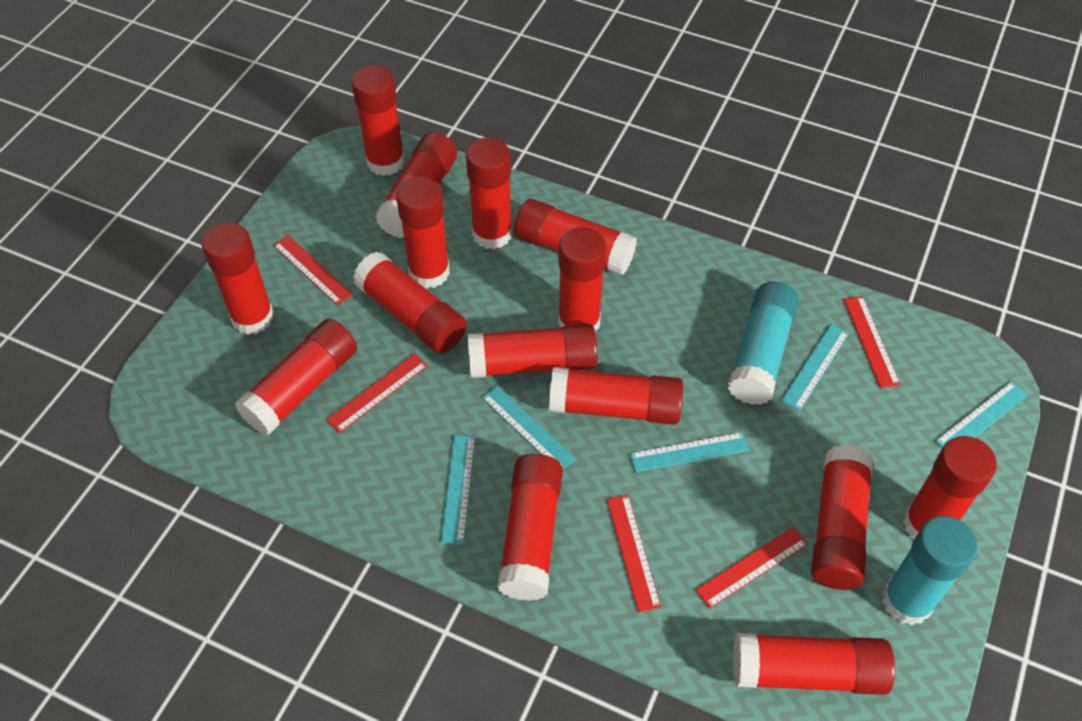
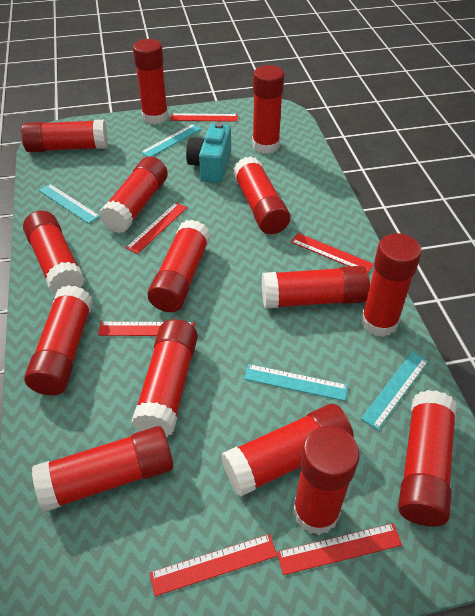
red ruler: [273,235,353,305] [326,353,428,433] [607,495,661,612] [696,526,808,608] [844,296,900,388] = 5 -> [98,322,195,336] [126,202,187,254] [150,534,277,596] [170,113,238,122] [277,523,402,575] [291,233,374,272] = 6
turquoise camera: none = 0 -> [186,122,231,183] = 1
turquoise glue stick: [728,282,799,405] [882,516,978,625] = 2 -> none = 0
turquoise ruler: [441,435,475,544] [482,386,576,469] [630,432,750,472] [781,324,849,411] [935,381,1028,448] = 5 -> [39,184,100,224] [141,124,201,157] [244,364,348,401] [361,352,428,430] = 4

